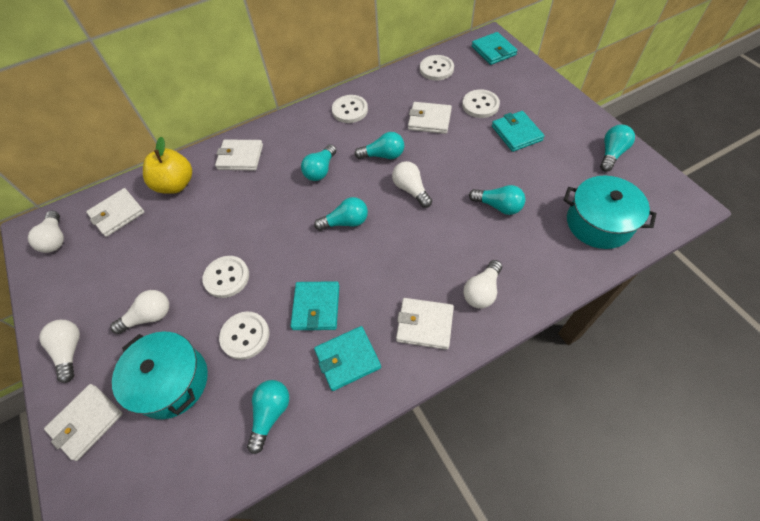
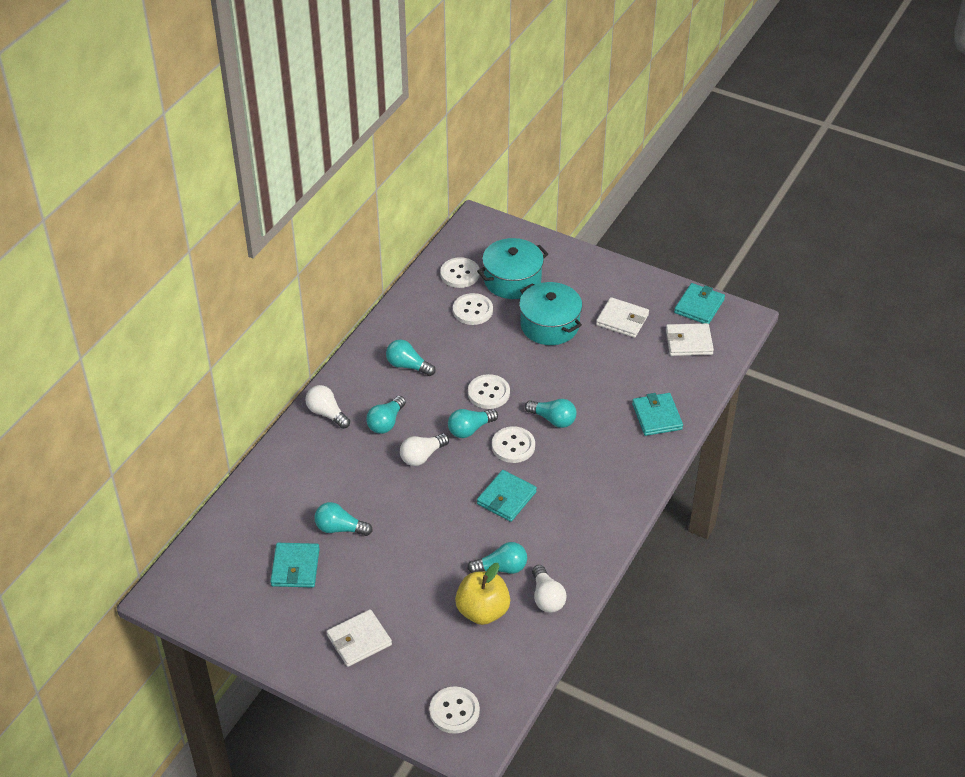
white light bulb: [28,211,64,253] [39,320,80,383] [110,290,169,334] [392,161,432,208] [463,260,502,309] = 5 -> [305,385,350,429] [400,433,449,466] [532,565,566,613] = 3
white wallet: [44,384,123,461] [86,188,144,237] [215,140,263,170] [396,298,454,350] [408,102,452,134] = 5 -> [326,609,392,667] [596,297,649,338] [666,323,714,356] = 3

